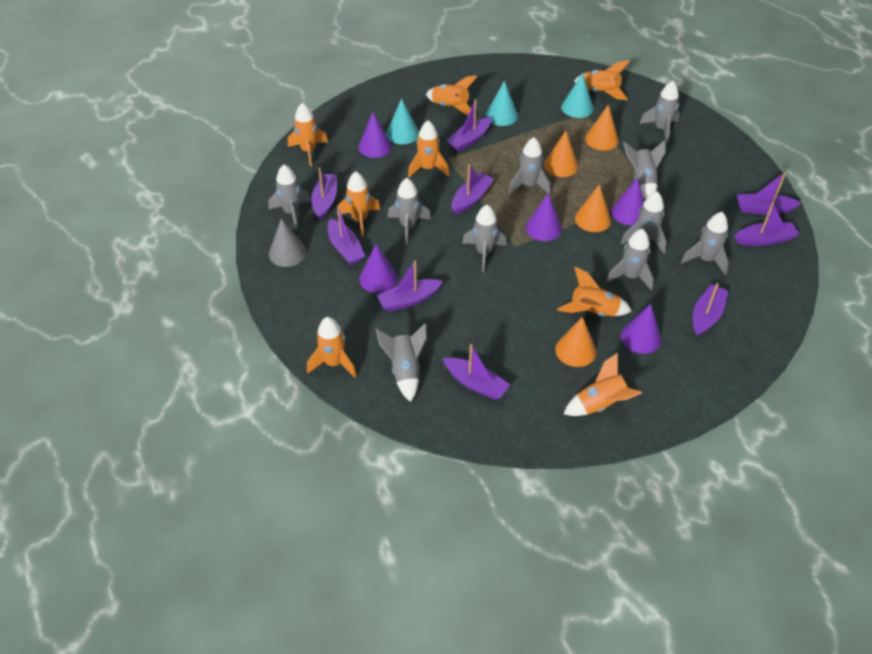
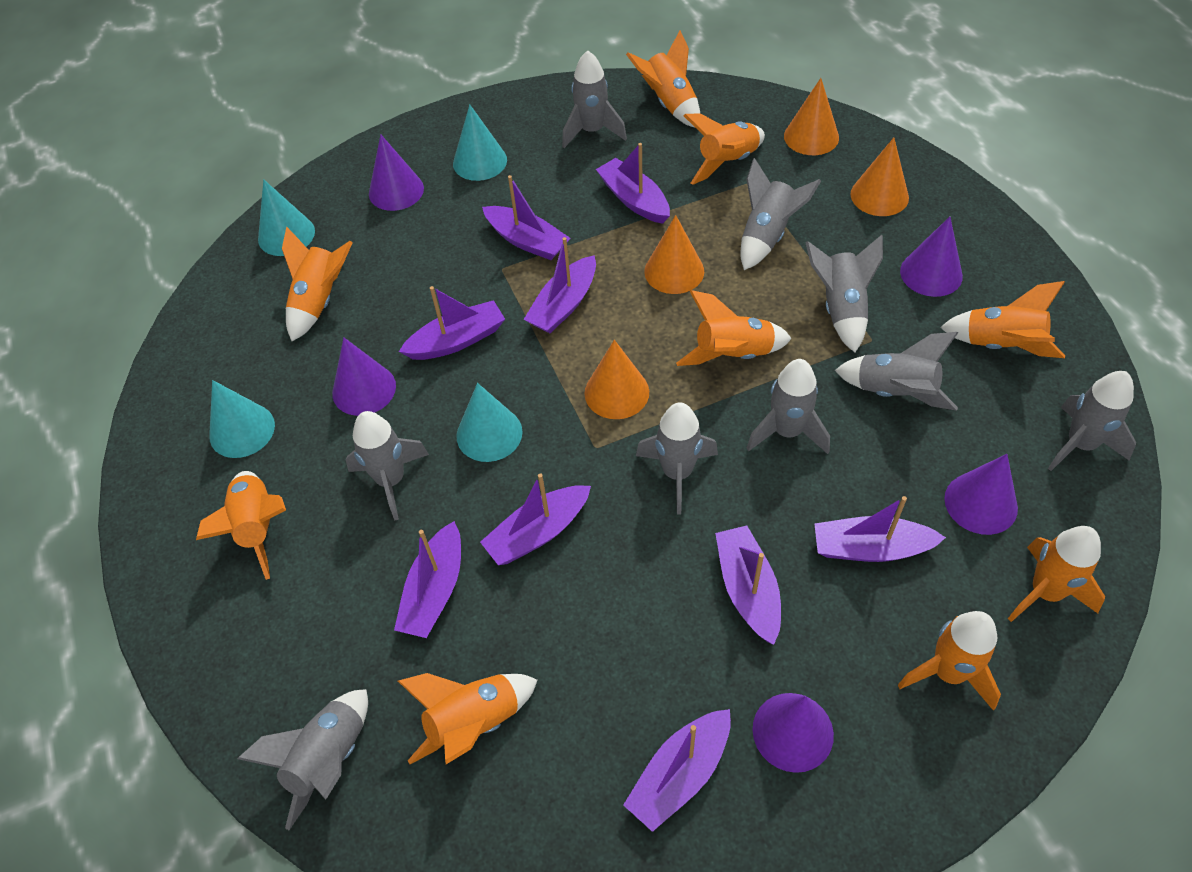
grey cone: [269,218,306,267] = 1 -> none = 0
grey rocket: [268,164,311,230] [375,323,427,402] [388,178,431,244] [462,205,507,272] [508,137,551,195] [606,229,654,291] [621,191,667,254] [623,140,666,200] [640,81,680,144] [681,212,729,275] = 10 -> [237,689,368,830] [345,411,429,520] [562,50,627,148] [636,402,718,514] [740,158,821,270] [746,359,830,454] [805,235,883,352] [835,332,958,411] [1048,371,1136,471] = 9
orange rocket: [288,103,328,167] [307,317,356,377] [337,171,380,237] [408,120,450,177] [426,75,478,115] [557,267,632,316] [564,353,642,416] [574,60,630,100] = 8 -> [196,471,286,580] [282,226,353,341] [398,673,538,764] [626,31,700,127] [676,290,792,366] [684,113,765,185] [898,611,1001,711] [940,281,1065,358] [1008,526,1105,622] = 9
turquoise cone: [386,98,419,144] [486,81,518,126] [561,73,594,118] = 3 -> [209,380,275,458] [258,179,315,256] [453,104,507,181] [456,383,523,462] = 4

